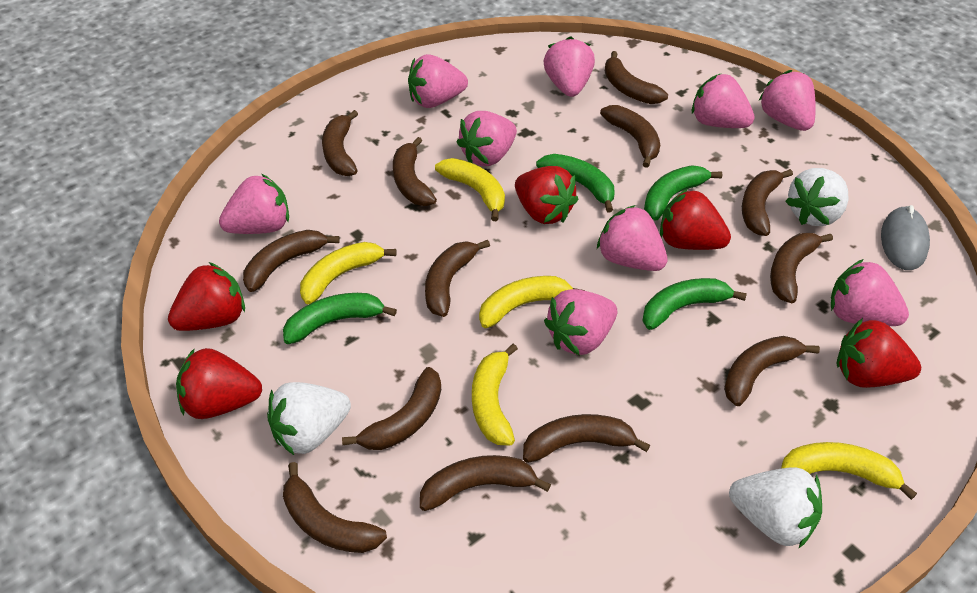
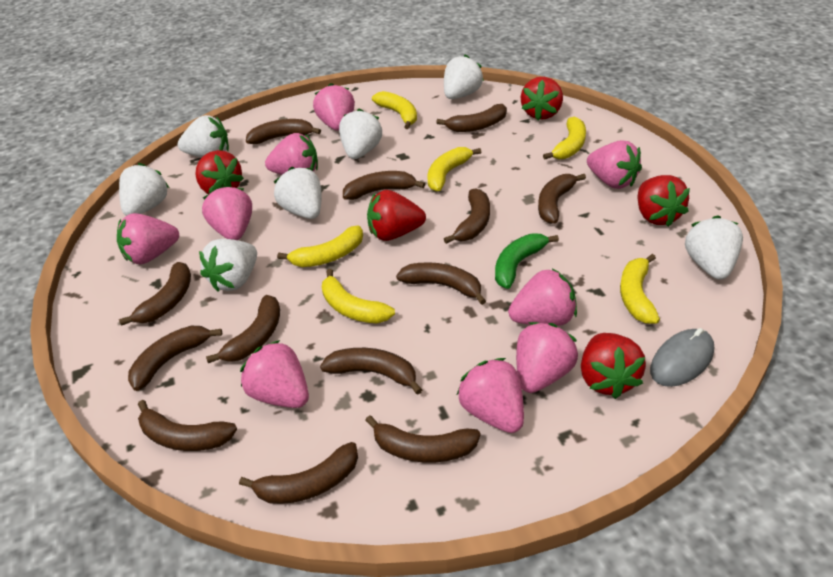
green banana: [283,293,397,344] [536,154,615,213] [643,278,747,330] [644,165,722,221] = 4 -> [495,233,559,289] = 1
white strawberry: [267,382,351,455] [729,468,822,548] [785,168,849,226] = 3 -> [119,163,169,216] [178,115,229,157] [199,239,257,292] [274,167,322,219] [339,108,382,159] [444,54,484,99] [685,216,743,280] = 7
yellow banana: [300,242,397,304] [435,158,505,221] [472,344,518,445] [479,276,585,328] [781,442,917,500] = 5 -> [277,225,363,267] [322,269,395,323] [372,91,417,129] [428,147,481,191] [543,117,586,159] [620,254,660,324] = 6

